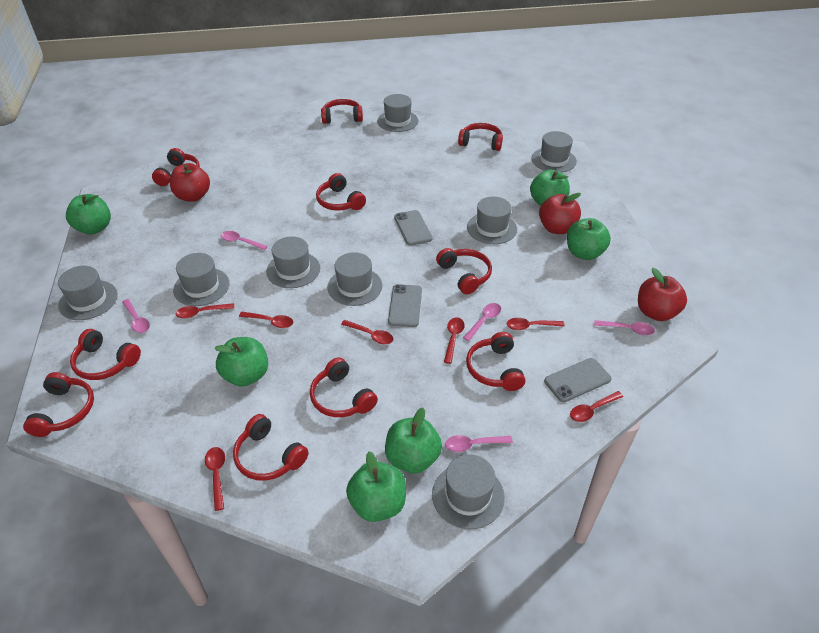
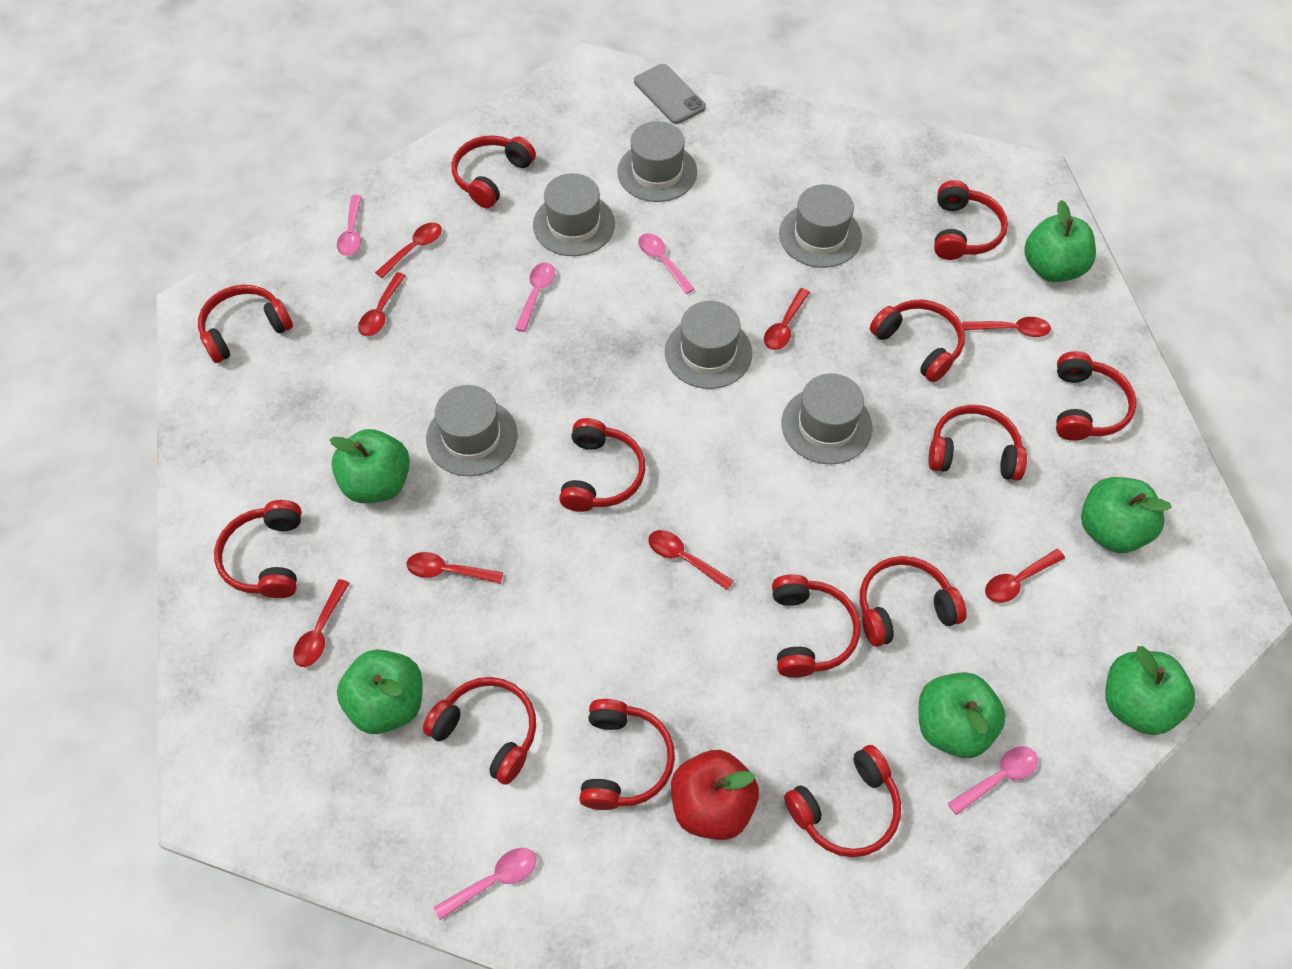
grey hat: [58,266,118,320] [173,253,229,306] [266,237,320,288] [327,252,383,306] [377,94,419,132] [432,454,505,529] [467,197,517,244] [532,131,577,172] = 8 -> [426,385,518,476] [533,173,615,256] [617,121,697,202] [665,301,752,389] [779,184,862,268] [782,373,873,464] = 6
grey phone: [388,284,422,327] [394,210,432,246] [544,358,612,402] = 3 -> [634,64,706,124] = 1
red apple: [170,163,210,202] [539,193,581,234] [638,268,687,321] = 3 -> [671,750,759,840] = 1
red headphones: [23,372,94,437] [70,329,141,380] [152,148,200,186] [233,414,309,481] [310,357,378,417] [316,173,366,211] [321,99,363,124] [436,248,492,294] [458,123,503,151] [466,332,525,391] = 10 -> [198,285,293,363] [214,500,302,598] [423,677,536,785] [452,135,536,208] [559,418,645,512] [579,699,675,810] [772,574,860,678] [784,745,901,857] [860,556,967,647] [870,299,965,382] [928,405,1027,481] [934,180,1008,260] [1056,351,1137,441] = 13
red spoon: [176,303,235,319] [205,447,225,511] [239,312,293,328] [341,320,393,345] [444,317,465,364] [507,318,565,330] [570,391,623,422] = 7 -> [293,579,350,667] [358,272,406,336] [375,222,442,278] [406,552,503,584] [648,530,734,590] [764,288,810,350] [962,317,1051,337] [985,549,1065,603] = 8

